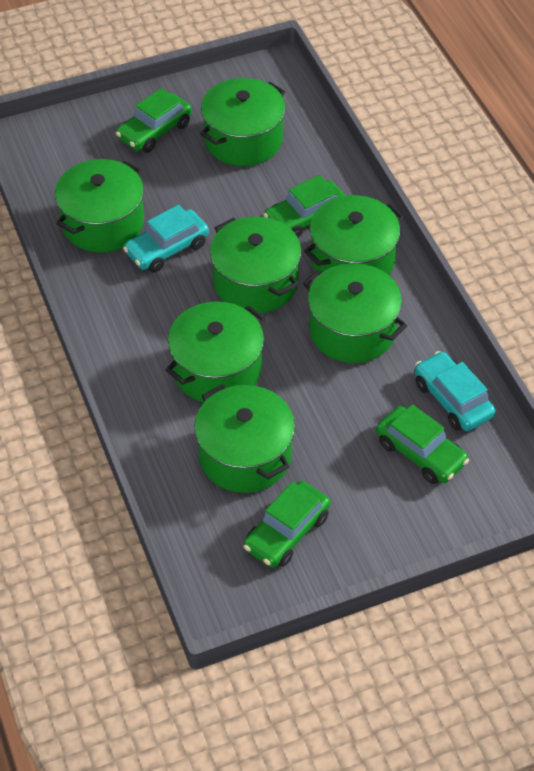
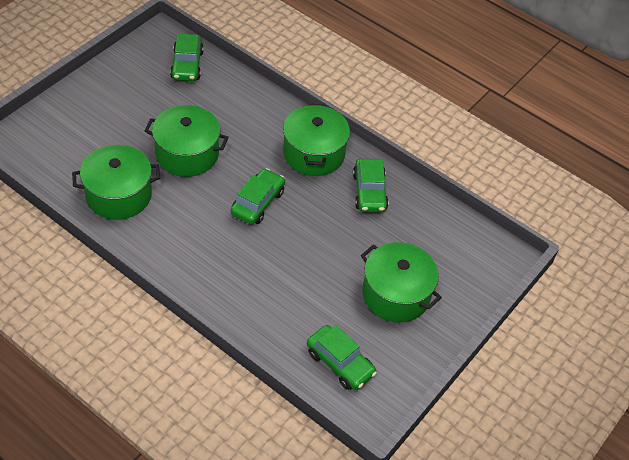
green pot: [55,159,144,252] [165,301,266,402] [194,384,295,493] [200,78,286,166] [210,216,301,313] [303,263,407,363] [304,195,404,275] = 7 -> [72,145,160,220] [144,105,229,177] [283,104,350,176] [361,242,442,322] = 4
turquoise car: [123,205,209,272] [415,351,495,431] = 2 -> none = 0

